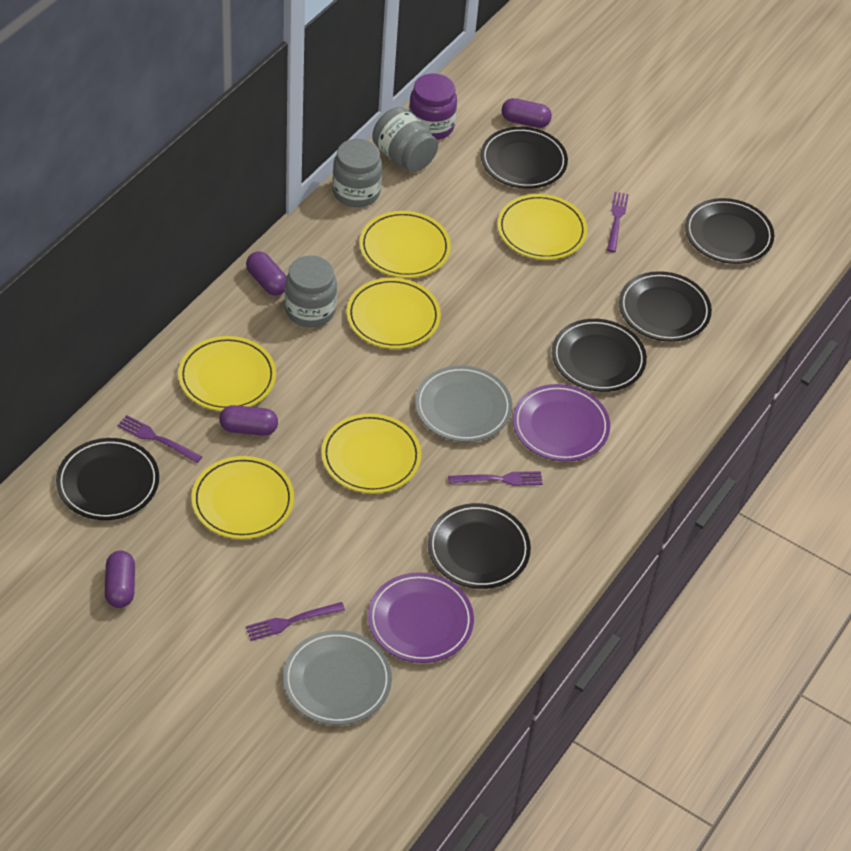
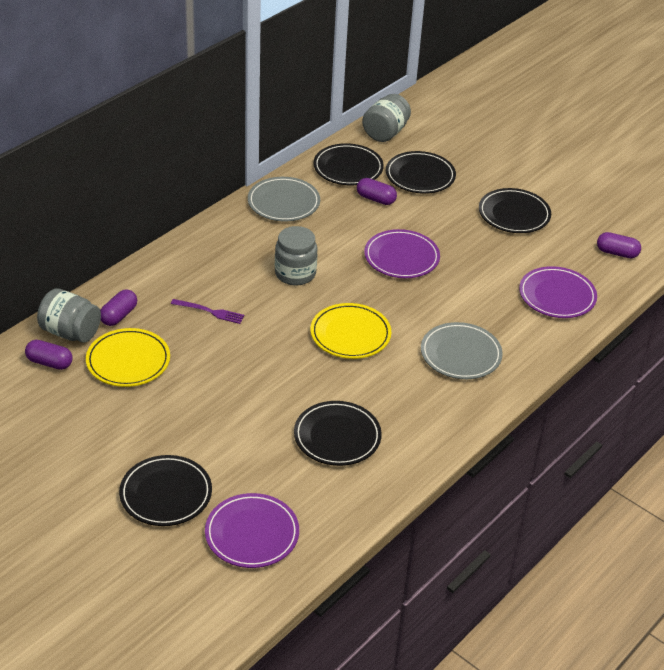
black plate: [56,438,159,520] [428,503,531,589] [481,127,568,189] [552,319,647,392] [619,271,712,342] [685,198,774,264] = 6 -> [119,455,212,526] [294,401,382,466] [313,143,384,185] [386,151,456,194] [479,188,551,233] = 5
purple fork: [117,415,202,463] [246,602,345,641] [448,471,543,486] [607,192,629,252] = 4 -> [171,299,244,324] = 1
purple jar: [409,74,457,140] = 1 -> none = 0
purple plate: [368,572,474,663] [513,384,610,462] = 2 -> [205,493,299,568] [364,229,440,278] [519,266,597,318] = 3
yellow plate: [178,336,276,411] [192,456,294,539] [321,413,421,493] [347,278,441,349] [359,211,451,278] [497,194,587,260] = 6 -> [86,328,170,387] [310,303,391,359] = 2

